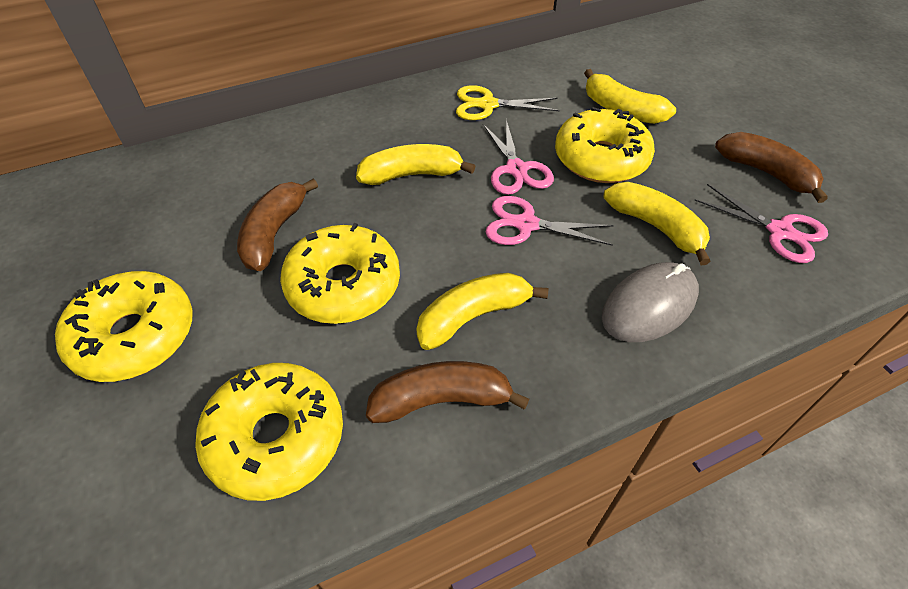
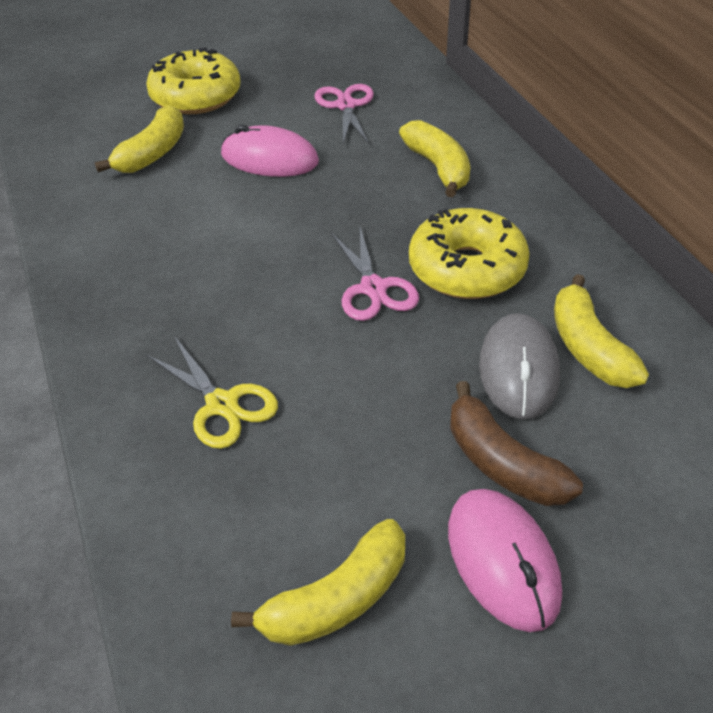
brown banana: [237,178,318,271] [366,361,529,423] [715,132,828,203] = 3 -> [450,381,583,506] = 1
pink mouse: none = 0 -> [221,125,319,177] [448,489,562,632] = 2
pink scissors: [483,120,554,195] [486,196,614,246] [695,184,828,263] = 3 -> [314,84,374,145] [331,227,419,321] = 2
yellow donut: [55,271,193,382] [195,363,343,501] [280,223,400,324] [555,107,655,183] = 4 -> [146,47,241,114] [409,208,530,299] = 2

